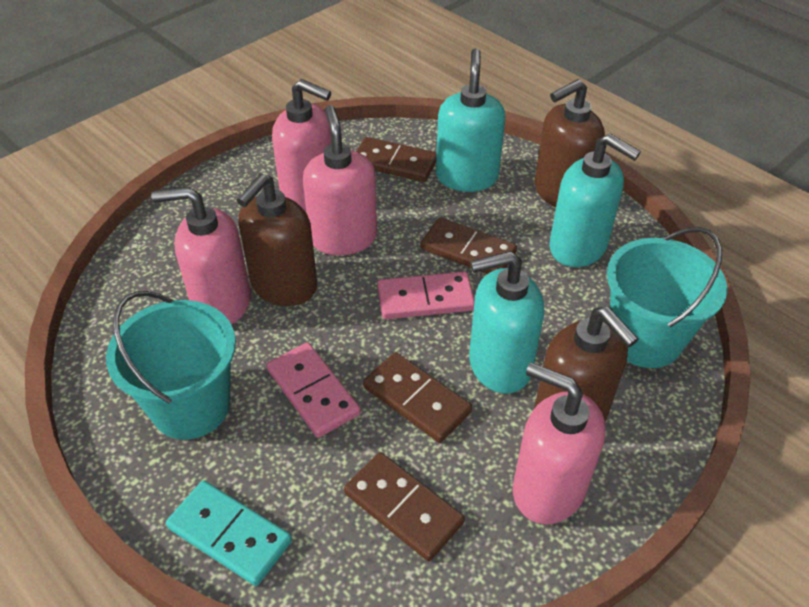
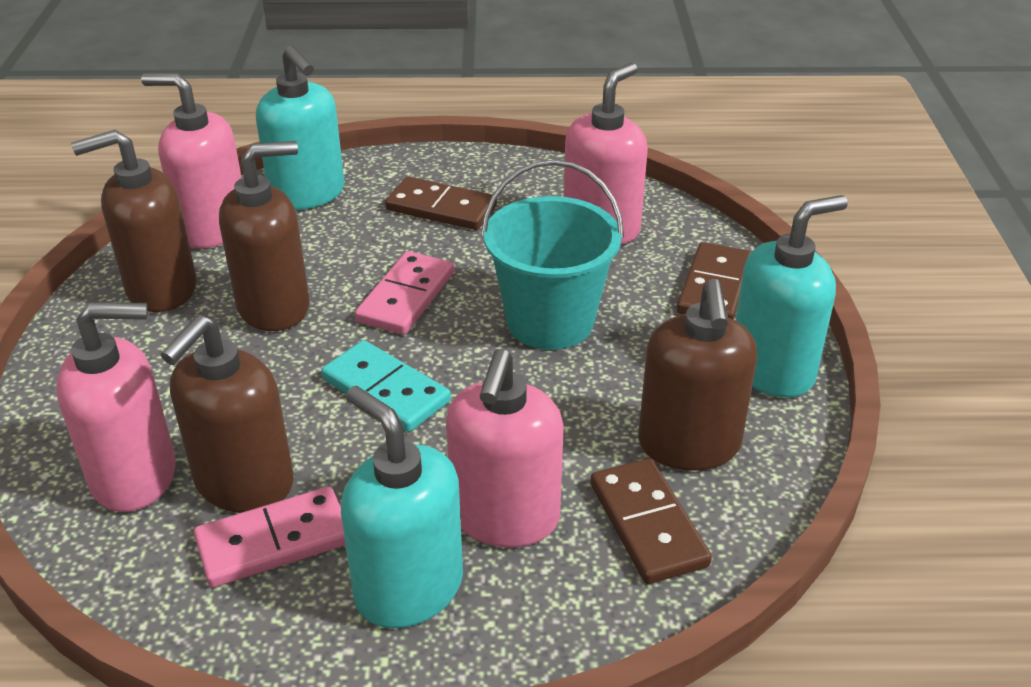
brown domino: [344,452,465,561] [356,137,437,182] [363,352,472,443] [421,217,517,274] = 4 -> [385,177,497,230] [590,458,712,584] [677,242,751,320] = 3
brown soap dispenser: [237,173,317,306] [534,79,605,207] [534,307,638,421] = 3 -> [71,130,197,312] [160,315,294,513] [219,141,309,331] [638,279,757,471] = 4
turquoise bucket: [106,291,236,440] [607,227,727,368] = 2 -> [481,160,624,350] = 1

